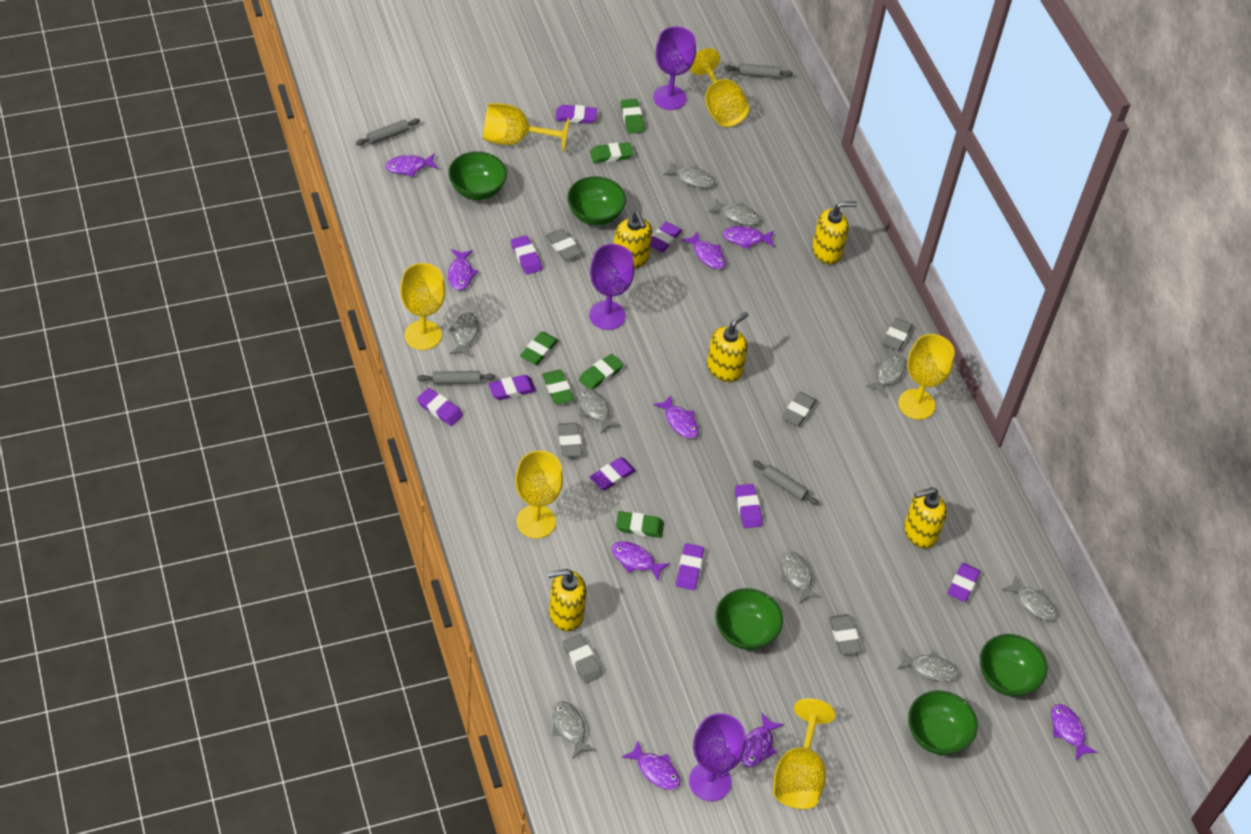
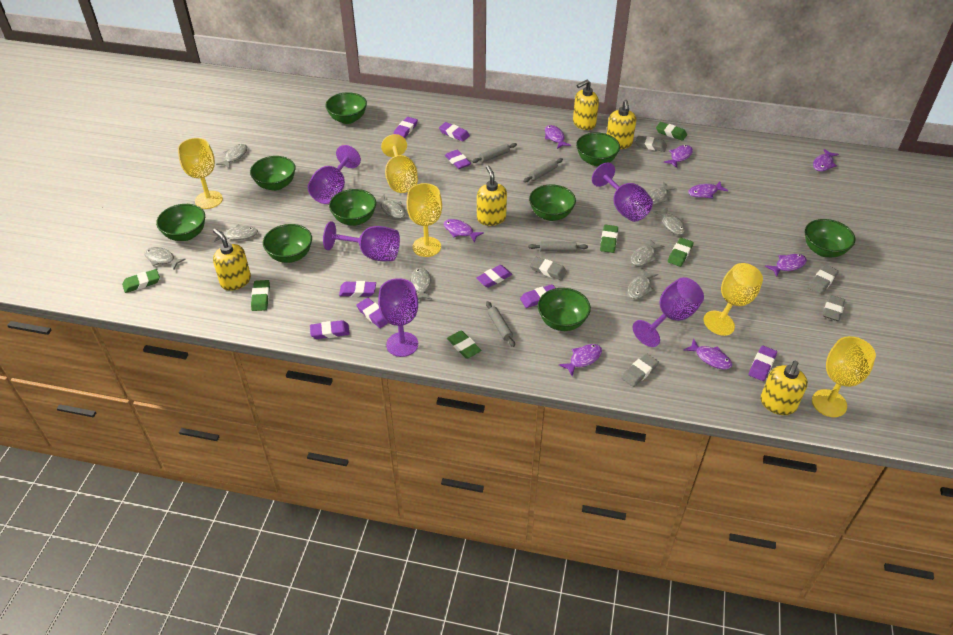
green bowl: [448,151,507,200] [567,176,626,225] [715,588,783,650] [908,691,978,755] [980,634,1047,696] = 5 -> [156,204,205,241] [250,156,296,191] [263,224,312,263] [325,92,367,124] [329,189,376,226] [529,184,576,221] [538,288,591,331] [576,132,620,166] [805,219,855,257] = 9
grey eraser: [546,229,582,260] [558,422,583,457] [563,634,603,684] [782,392,817,426] [829,614,862,655] [882,318,913,351] = 6 -> [530,257,567,280] [621,353,659,387] [636,135,667,152] [808,265,839,294] [823,295,845,321] = 5
purple fish: [385,154,438,177] [448,249,478,291] [611,541,670,580] [622,741,680,790] [653,395,699,439] [681,231,726,269] [722,226,774,250] [740,713,784,767] [1051,704,1098,761] = 9 -> [443,219,484,243] [545,125,571,149] [559,344,602,377] [664,145,693,168] [684,338,732,370] [688,182,728,198] [765,254,807,277] [813,149,839,172] = 8
purple goblet: [589,244,634,330] [653,27,696,110] [689,713,746,801] = 3 -> [307,145,361,204] [323,221,400,261] [378,278,418,357] [592,163,653,222] [633,277,704,347] = 5
yellow goblet: [400,263,445,350] [483,103,570,152] [515,451,563,538] [690,48,749,127] [773,698,836,809] [898,334,955,420] = 6 -> [178,138,223,209] [381,134,418,193] [407,183,442,257] [704,263,763,336] [812,336,876,417] = 5

